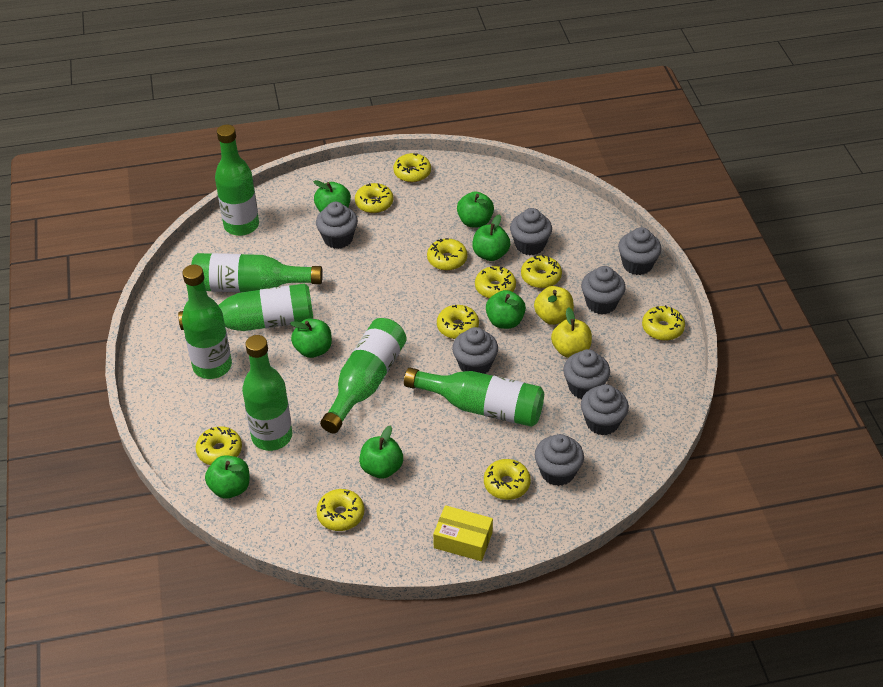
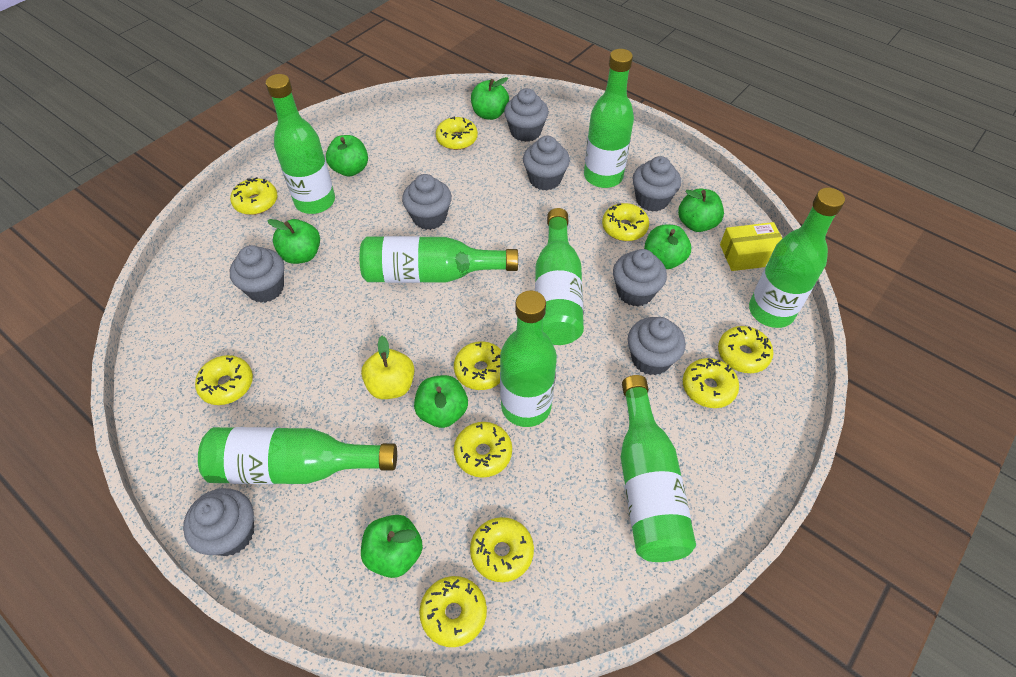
green bottle: [178,283,313,331] [182,265,232,379] [191,253,323,292] [215,125,259,236] [242,335,292,451] [320,318,407,433] [404,368,544,427] = 7 -> [198,427,397,484] [266,74,335,214] [360,236,518,283] [500,290,557,427] [535,208,584,345] [584,49,634,188] [621,375,696,562] [749,188,845,328] = 8
yellow apple: [534,286,574,325] [551,307,592,358] = 2 -> [361,336,414,399] = 1

